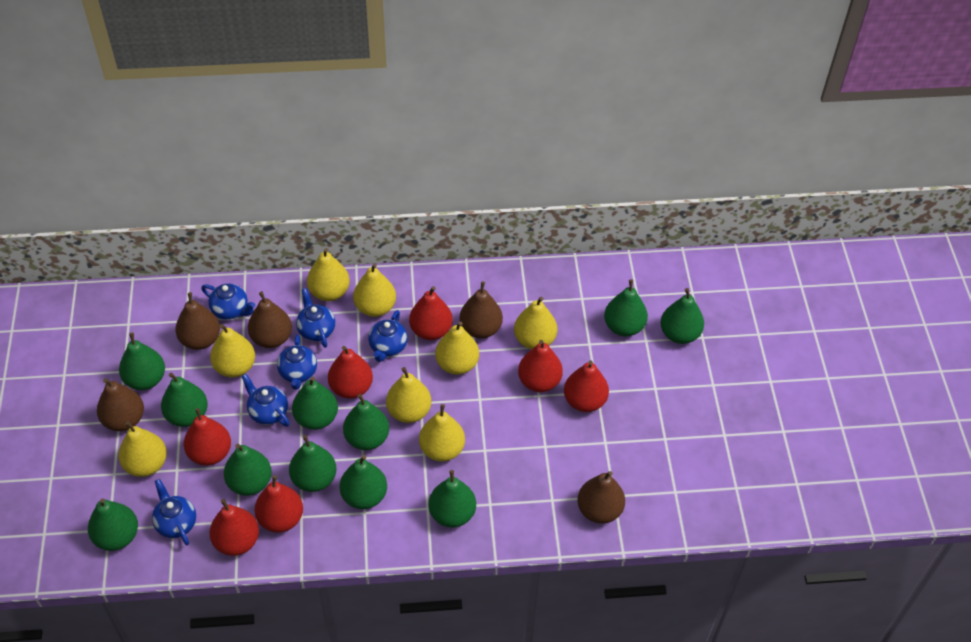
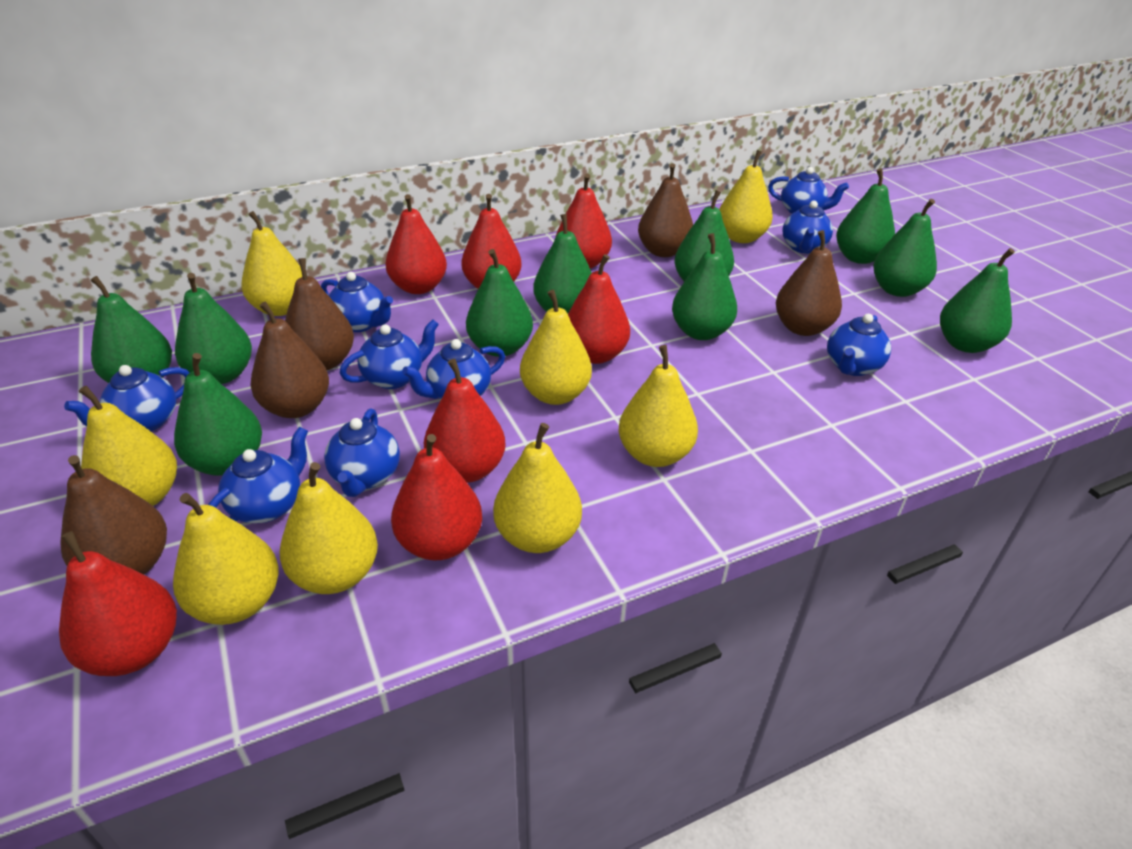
blue teapot: [152,479,196,545] [201,284,255,320] [241,374,290,427] [277,335,317,390] [296,288,335,348] [368,310,408,362] = 6 -> [64,365,189,431] [208,427,308,523] [321,272,393,332] [324,408,400,497] [340,320,439,389] [402,339,505,399] [768,167,849,214] [782,201,833,253] [827,314,891,376] = 9
green pear: [88,498,138,551] [119,333,165,390] [161,373,208,427] [224,444,272,496] [289,435,337,492] [292,377,338,430] [340,455,387,509] [343,394,389,450] [428,470,476,528] [604,279,648,336] [660,288,704,344] = 11 -> [90,276,172,383] [174,353,262,476] [175,273,252,384] [466,249,533,357] [533,214,592,313] [672,233,737,340] [674,190,734,281] [836,168,895,264] [873,199,937,297] [940,248,1015,353] = 10

